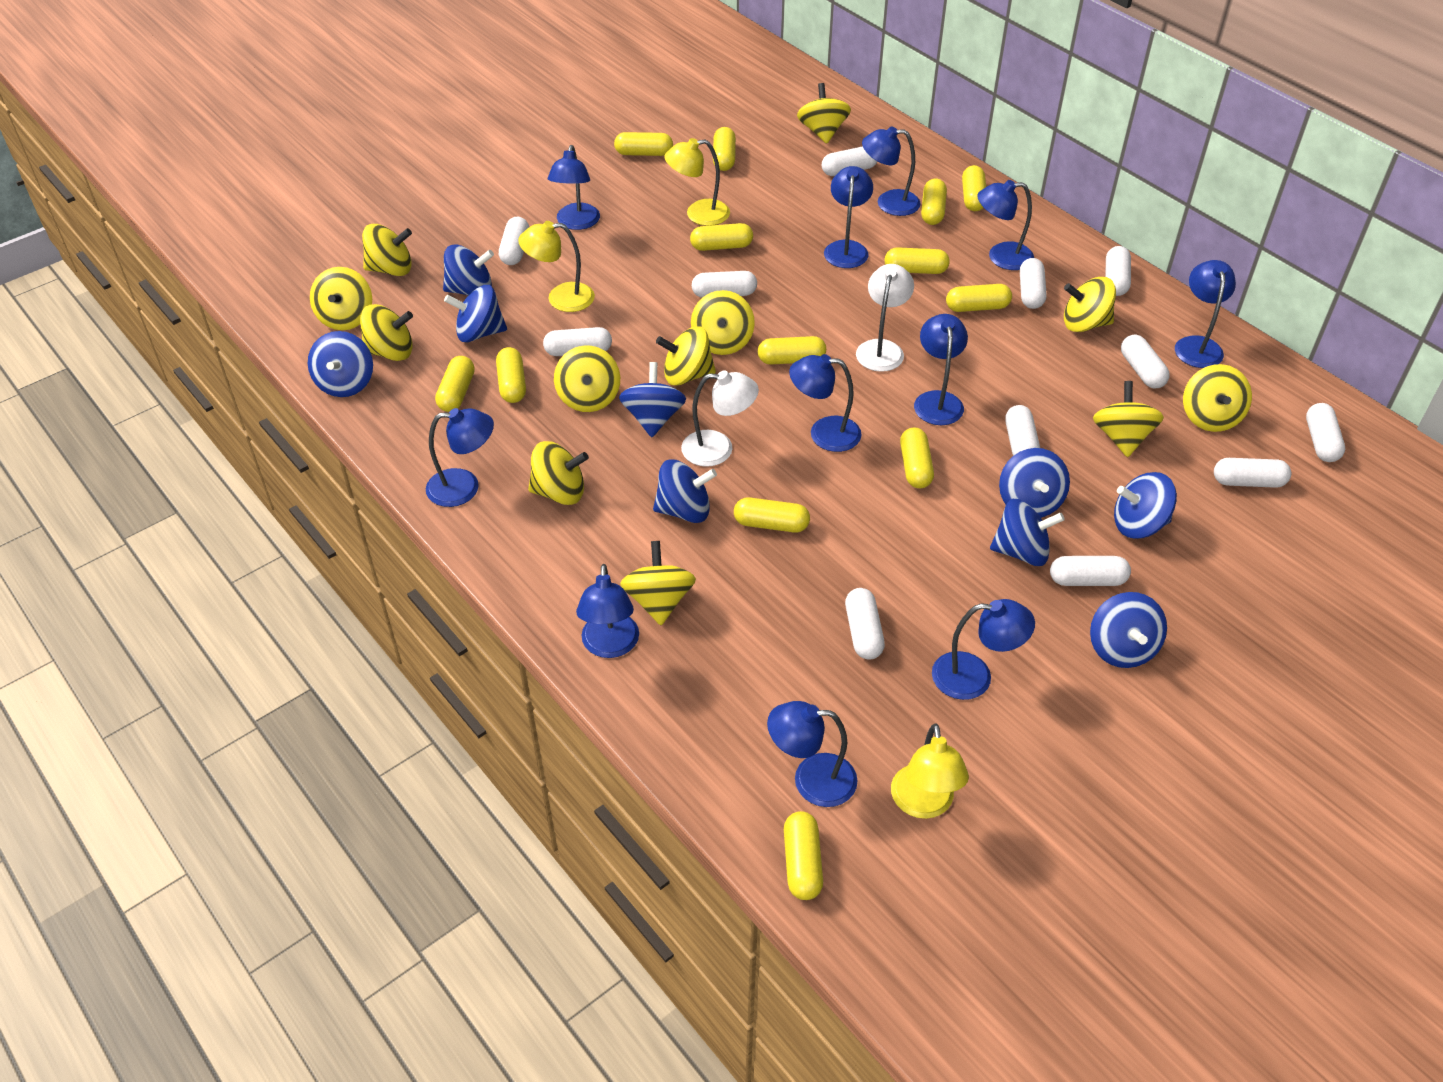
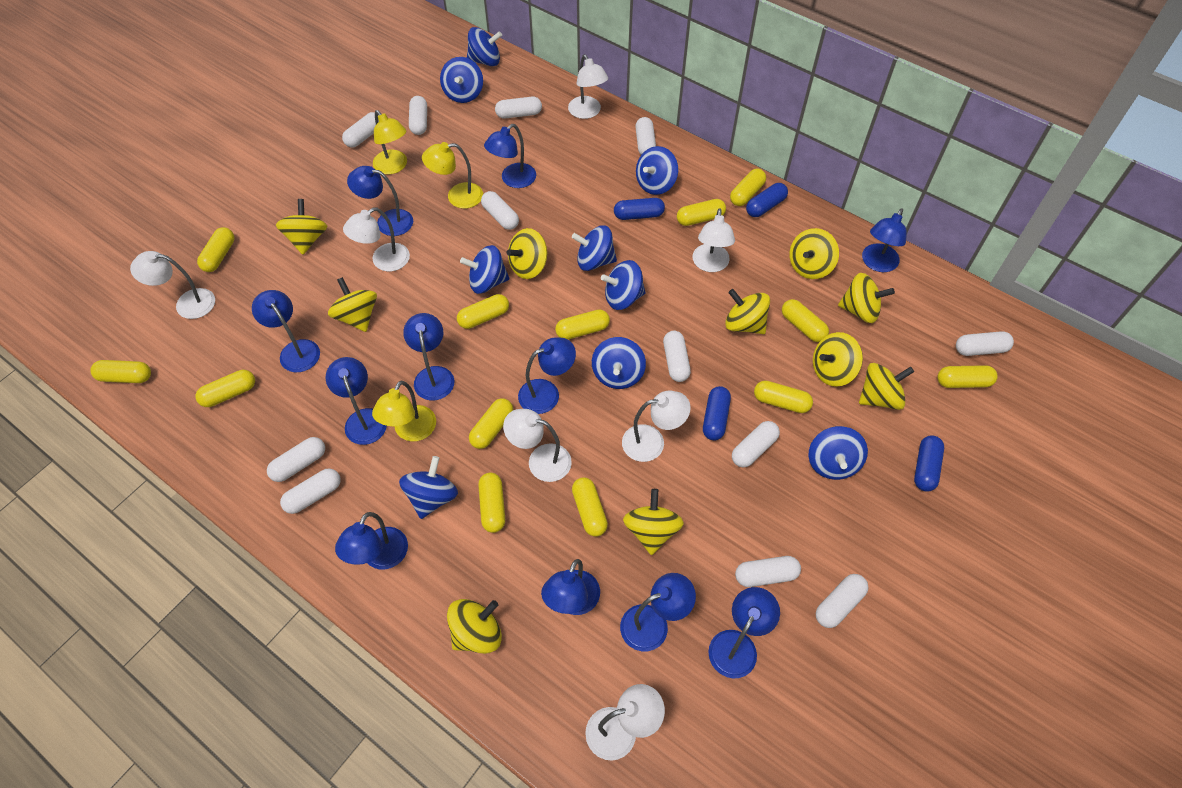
blue capsule: none = 0 -> [614,198,665,220] [703,386,731,440] [746,183,788,217] [914,435,944,492] = 4
white lamp: [681,370,759,467] [856,264,914,372] = 2 -> [130,251,215,319] [343,207,410,271] [503,409,572,482] [568,55,608,119] [585,684,665,761] [622,391,691,462] [692,208,735,272] = 7
yellow spinning top: [310,267,372,330] [360,304,413,361] [362,224,412,276] [528,441,589,505] [554,345,620,412] [620,541,696,625] [656,326,716,386] [691,290,755,355] [797,83,851,144] [1064,277,1116,332] [1093,381,1164,457] [1183,364,1252,432] = 12 -> [276,199,327,255] [328,277,377,332] [447,599,502,654] [507,228,547,279] [623,489,684,555] [725,289,770,334] [790,228,839,279] [813,332,863,387] [838,273,895,323] [859,363,914,410] = 10

